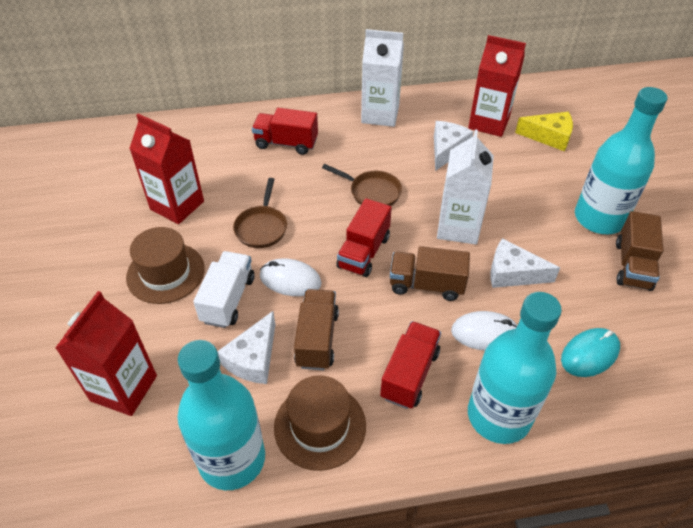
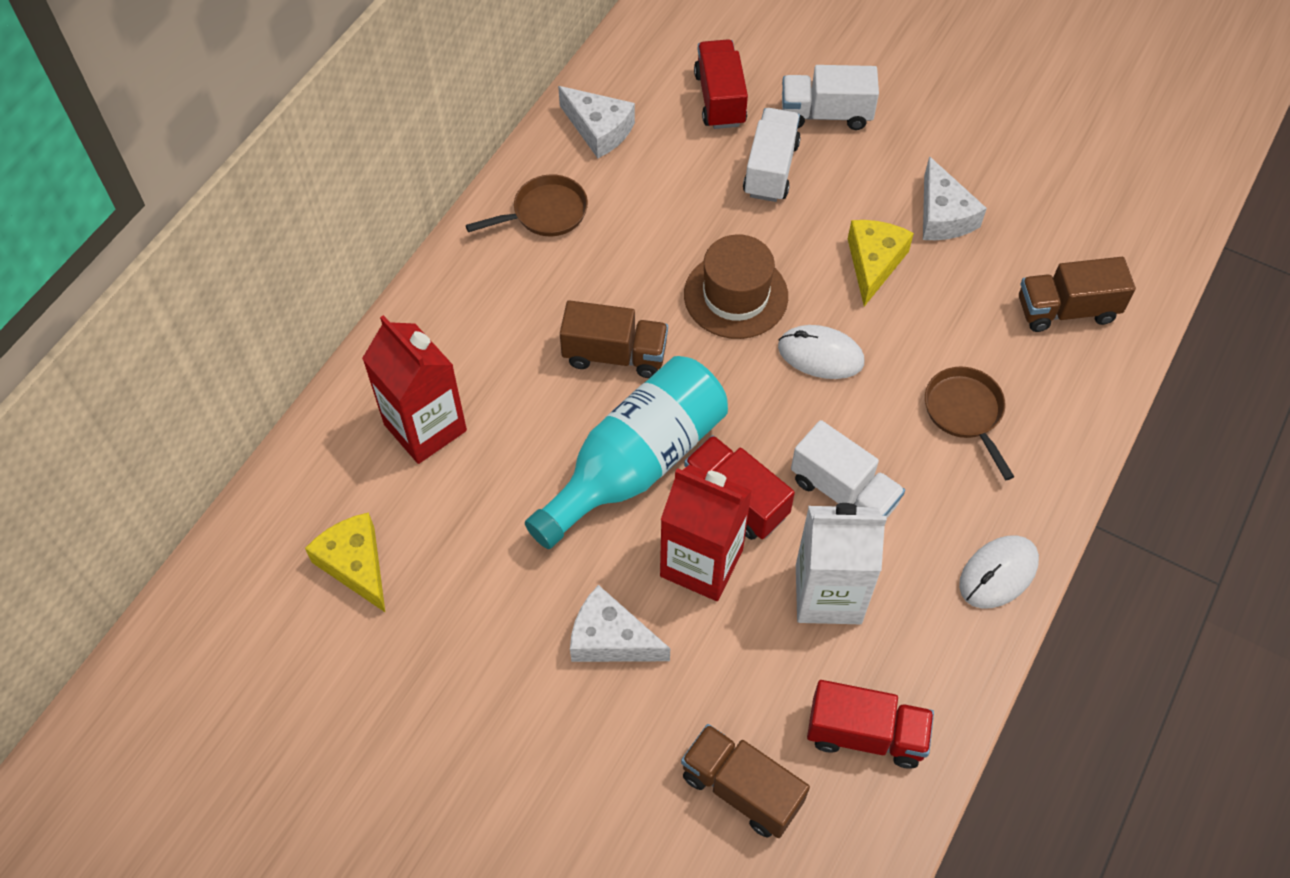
brown hat: [126,227,205,304] [274,375,366,471] = 2 -> [684,234,788,339] = 1
red carton: [55,291,157,416] [129,114,204,224] [468,35,526,137] = 3 -> [362,315,467,464] [660,465,752,601] = 2
turquoise bottle: [177,340,265,490] [468,292,562,444] [575,87,667,234] = 3 -> [525,356,728,549] = 1
turquoise mouse: [561,328,620,377] = 1 -> none = 0
white carton: [361,29,404,127] [437,129,494,244] = 2 -> [796,503,887,624] = 1
white truck: [193,251,254,328] = 1 -> [743,108,801,202] [782,65,879,130] [791,420,905,518] = 3
yellow cheese: [515,112,573,151] = 1 -> [305,512,385,612] [848,220,914,307] = 2

